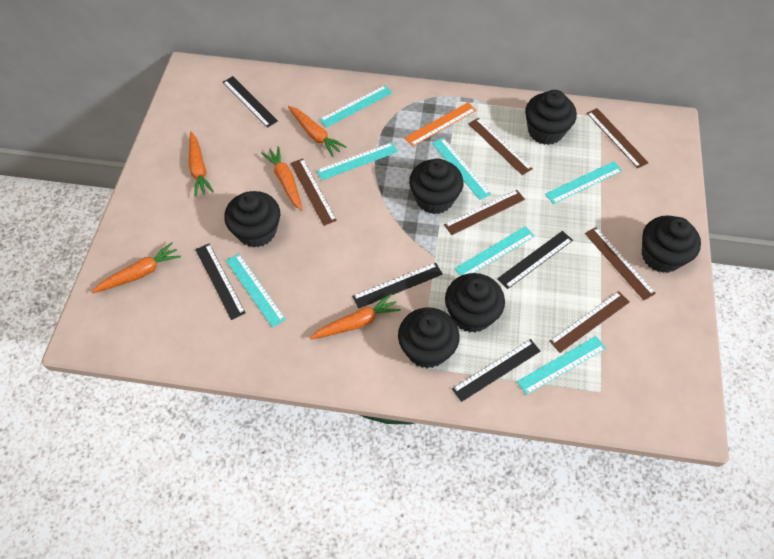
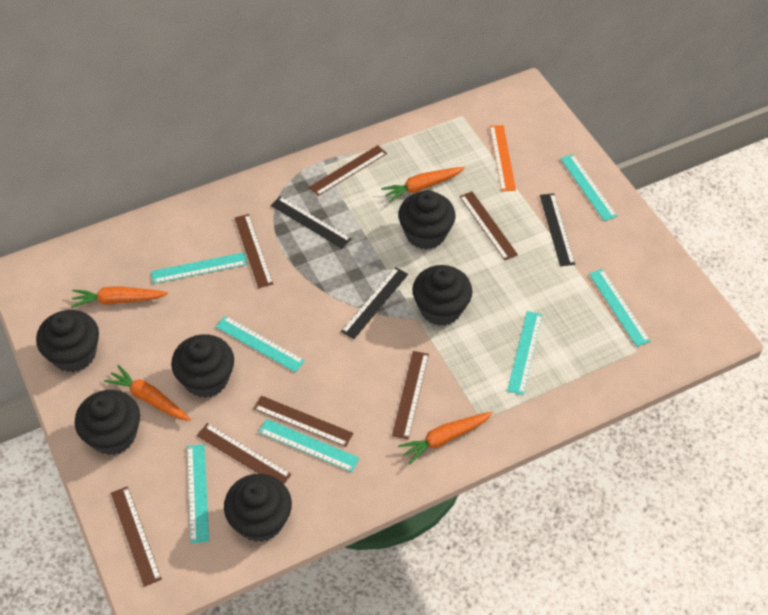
black ruler: [196,244,245,320] [223,76,278,128] [352,263,443,309] [452,339,541,402] [497,231,573,289] = 5 -> [271,196,352,249] [341,267,408,339] [540,193,575,266] = 3
brown ruler: [291,159,337,226] [444,190,525,235] [468,118,533,175] [549,291,630,353] [585,227,656,300] [587,108,649,168] = 6 -> [111,486,162,587] [197,423,292,484] [235,214,273,288] [253,396,353,447] [309,145,387,196] [392,351,429,440] [459,191,518,260] = 7
orange carrot: [91,242,181,294] [189,131,214,197] [261,146,302,211] [288,106,346,157] [310,293,401,340] = 5 -> [71,286,168,308] [104,365,191,421] [381,167,465,203] [398,412,493,464] = 4

